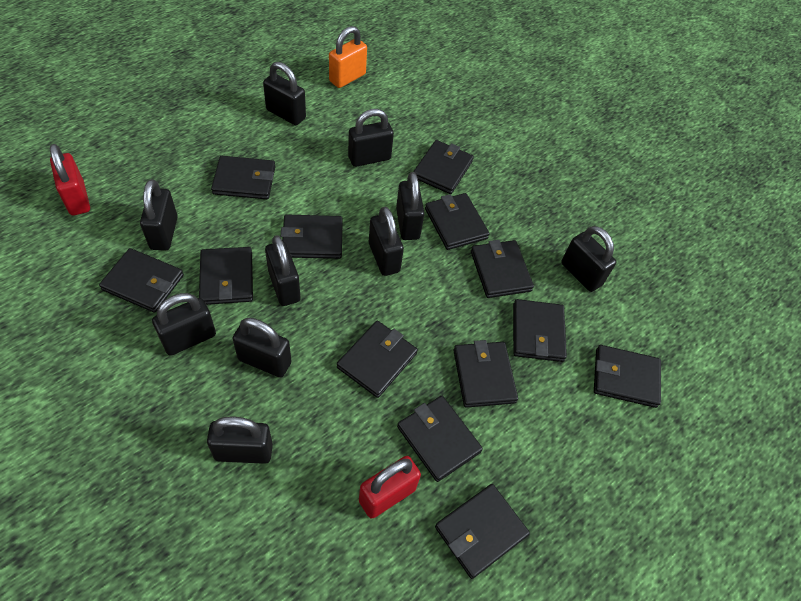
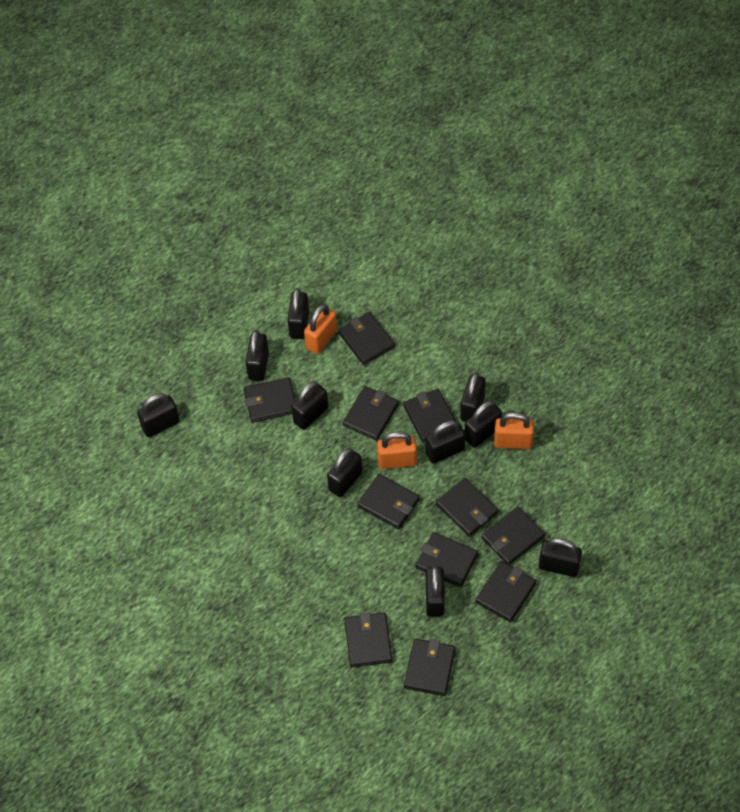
black wallet: [99,248,184,313] [199,247,253,305] [211,156,275,199] [281,214,343,259] [337,321,418,398] [397,396,483,482] [413,140,474,194] [425,193,490,250] [435,484,530,579] [453,340,518,408] [471,240,534,298] [513,299,567,362] [594,345,661,408] = 13 -> [244,377,296,423] [338,312,395,365] [343,386,399,441] [344,612,392,667] [358,474,420,529] [403,388,456,443] [404,638,455,696] [416,532,478,587] [436,478,498,537] [475,561,536,622] [482,506,545,565] = 11
orange padlock: [329,26,367,88] = 1 -> [304,304,337,354] [377,432,417,469] [494,412,534,449] = 3
red padlock: [50,144,90,216] [359,456,421,519] = 2 -> none = 0

